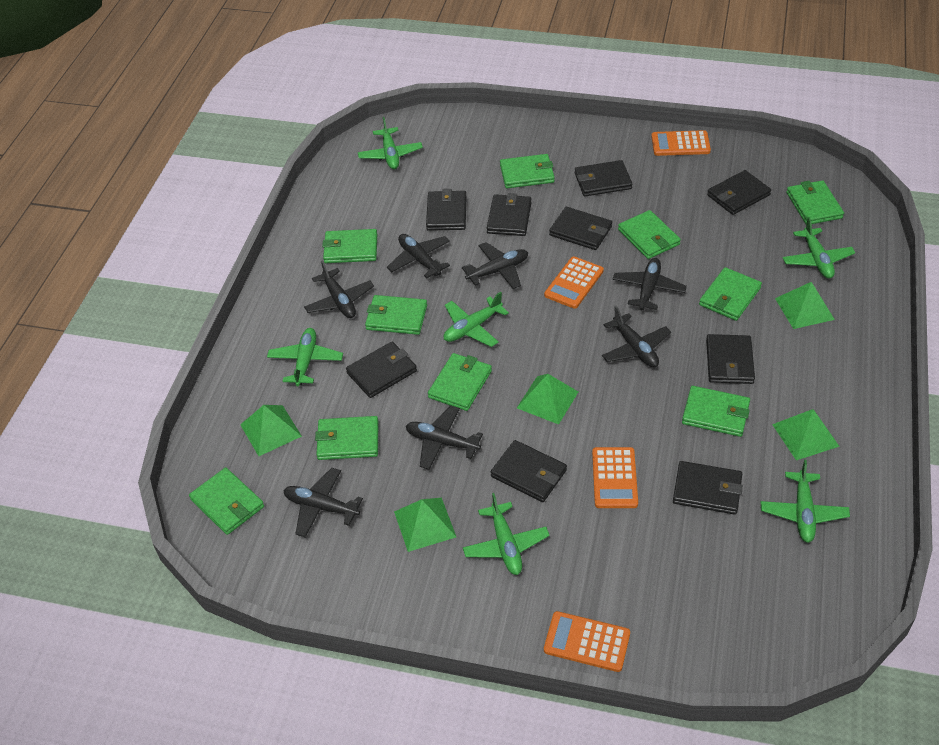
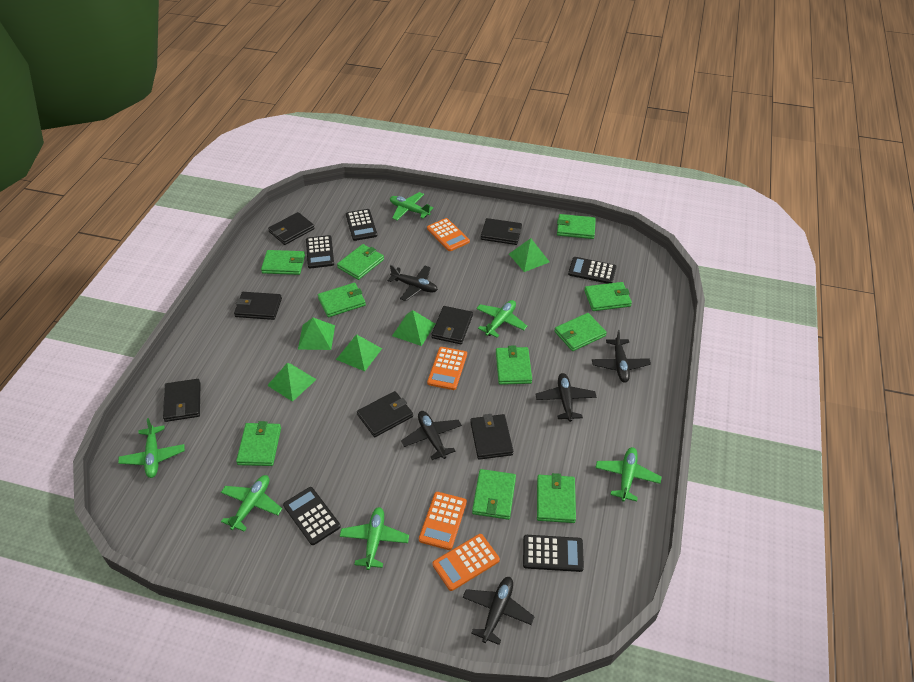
black calculator: none = 0 -> [283,487,341,545] [306,235,334,268] [346,209,377,241] [523,535,584,572] [568,257,617,284] = 5
black plane: [283,468,363,537] [304,260,374,318] [387,234,450,278] [406,406,483,469] [462,242,528,289] [602,306,671,367] [612,258,687,310] = 7 -> [388,265,438,301] [401,411,462,460] [463,577,535,645] [536,373,596,422] [592,330,651,383] = 5
black wallet: [346,341,417,398] [426,189,467,231] [487,193,532,236] [491,440,567,502] [549,207,612,250] [575,160,632,197] [673,461,743,515] [706,334,755,384] [707,170,771,215] = 9 -> [163,379,201,422] [234,292,282,320] [268,212,315,245] [357,391,413,437] [431,306,473,344] [470,414,513,460] [481,218,522,245] = 7

